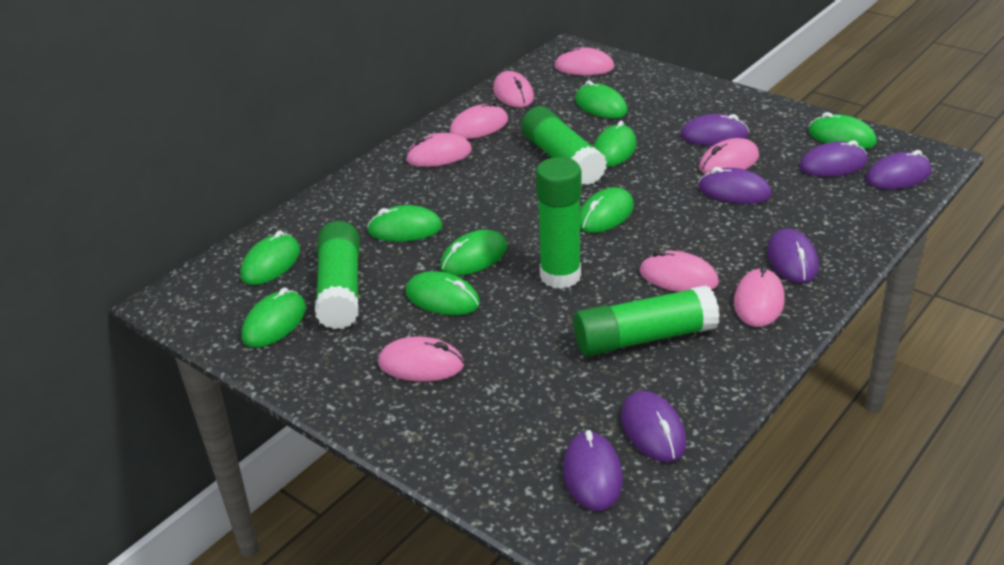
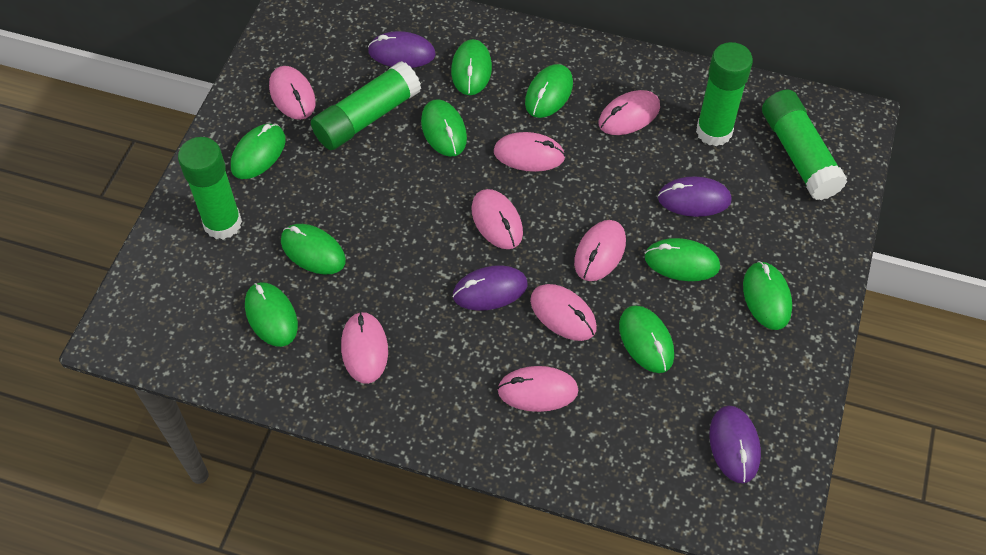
purple mouse: [563,430,623,511] [621,391,686,462] [680,114,749,146] [698,167,772,204] [767,228,819,283] [799,140,868,177] [865,150,931,189] = 7 -> [368,31,436,68] [452,265,528,311] [658,177,732,217] [709,406,761,483] = 4

